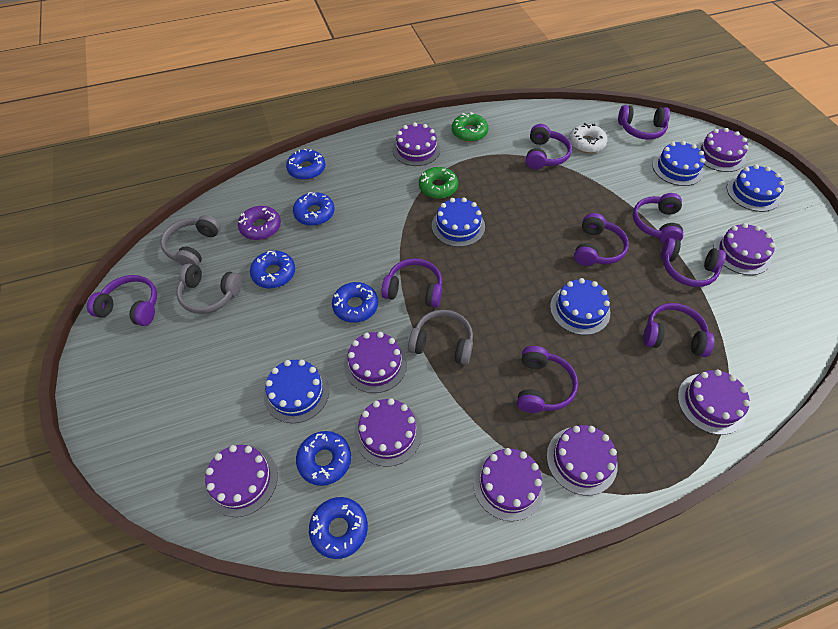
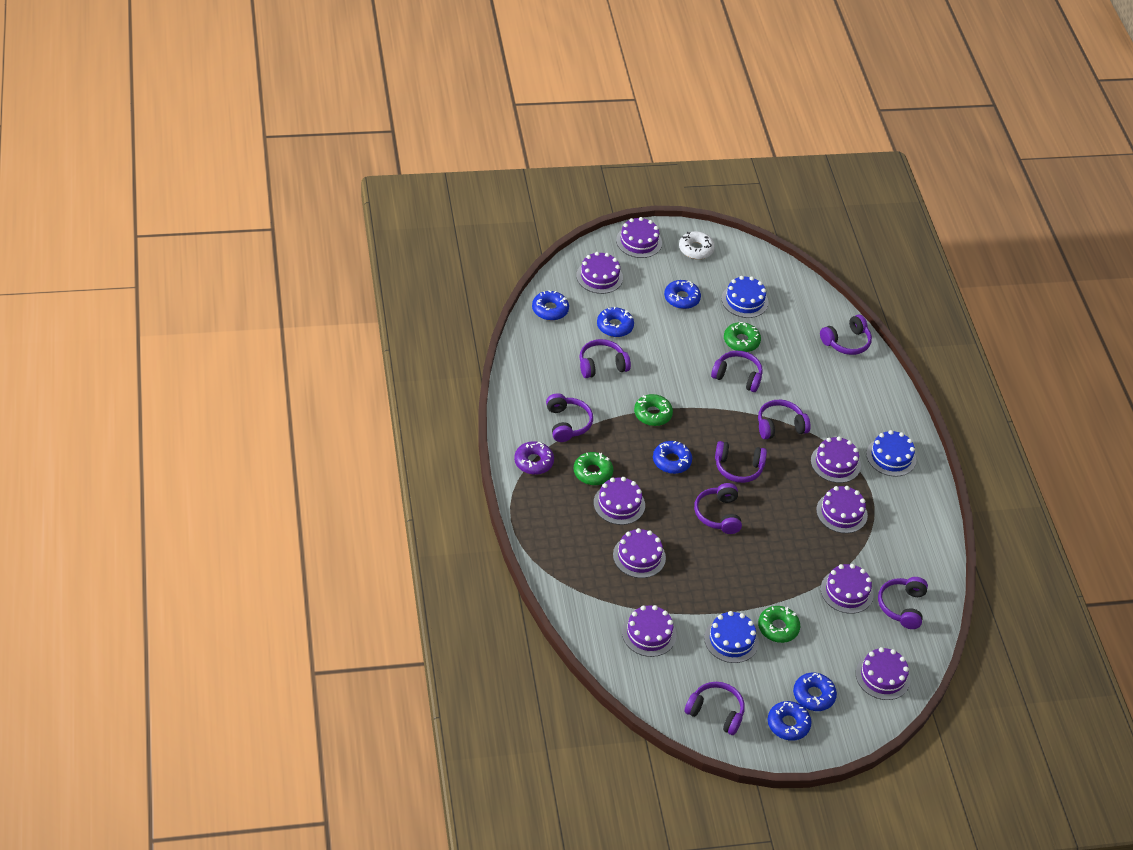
blue cake: [264,360,329,423] [432,198,485,247] [550,278,610,335] [652,141,705,186] [727,164,785,212] = 5 -> [704,611,759,663] [721,276,768,318] [866,430,916,477] = 3
green donut: [419,167,458,199] [452,112,488,142] = 2 -> [574,452,613,485] [634,394,673,426] [724,322,761,352] [758,606,800,643] = 4
grey headphones: [161,215,221,266] [176,263,242,314] [408,310,473,365] = 3 -> none = 0

